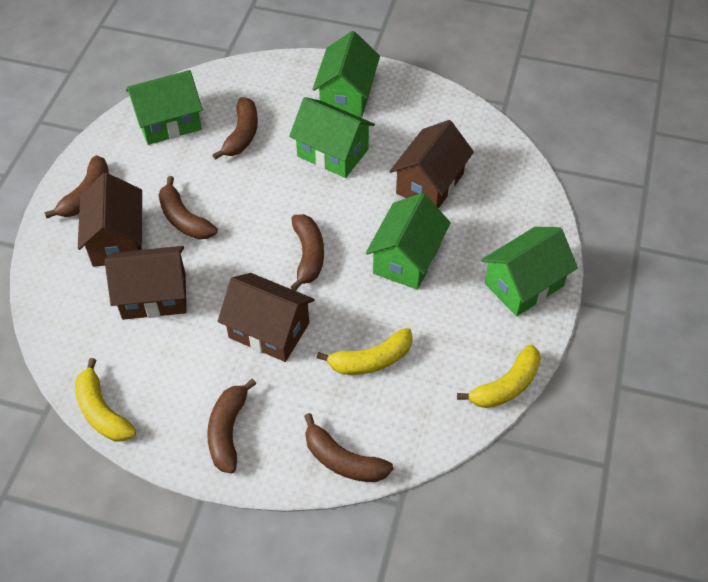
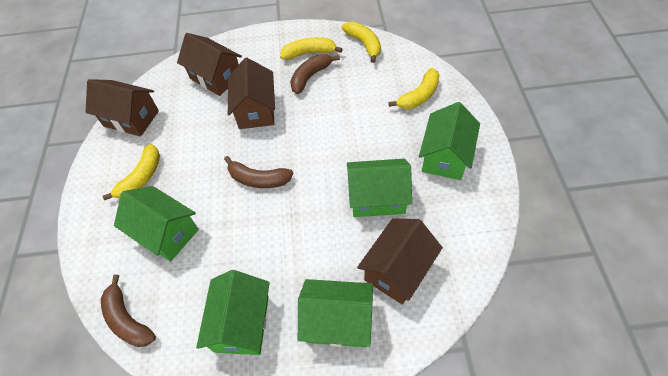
brown banana: [44,155,109,218] [158,176,218,240] [207,378,256,473] [212,97,258,160] [291,214,324,291] [304,413,393,482] = 6 -> [101,275,156,347] [224,156,293,188] [290,54,340,94] = 3
yellow banana: [75,358,136,441] [317,328,413,375] [457,344,541,408] = 3 -> [103,144,160,200] [280,37,343,60] [342,22,381,63] [388,68,440,109] = 4

